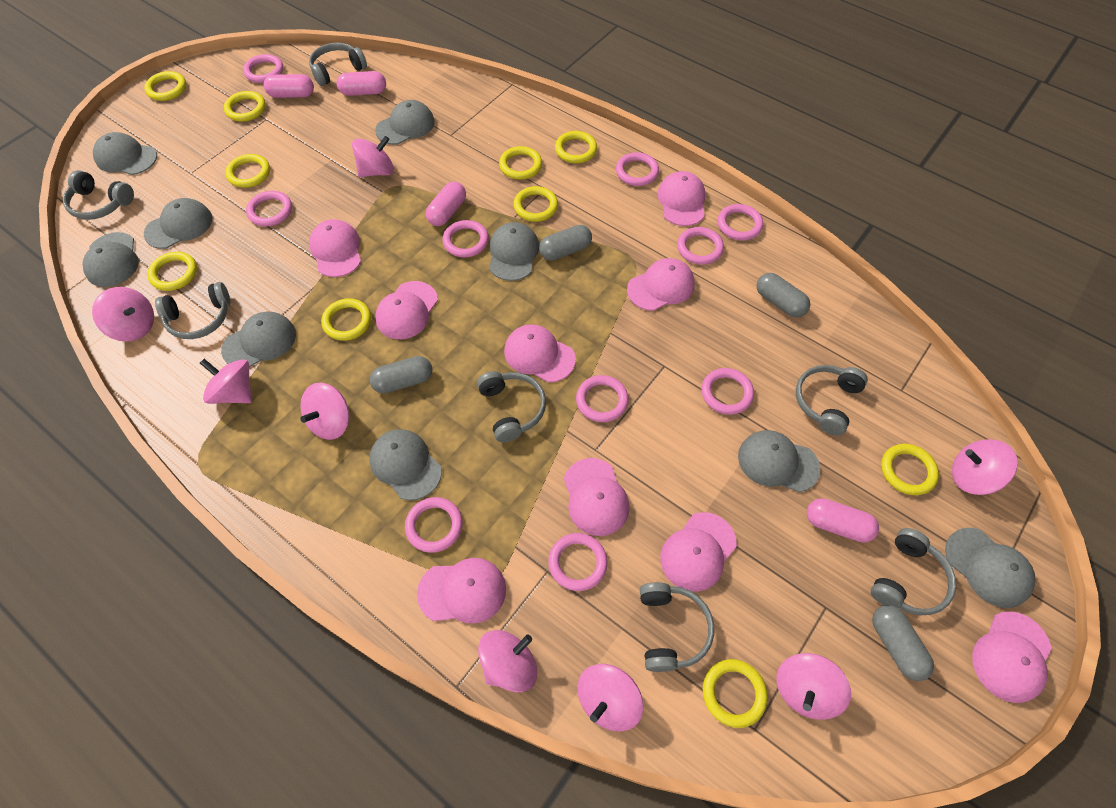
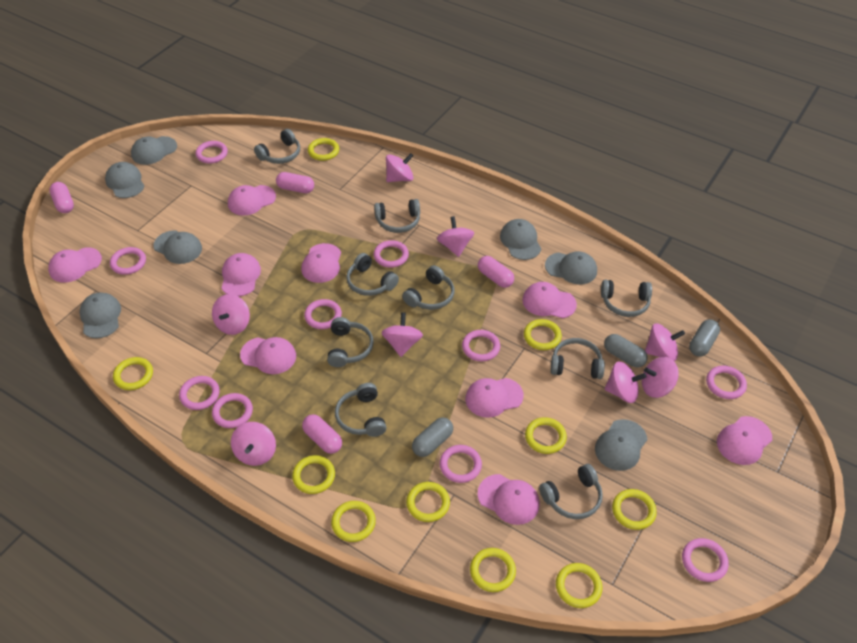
grey cap: [82,232,139,287] [93,132,157,175] [144,198,212,249] [221,311,296,367] [369,429,442,500] [375,100,435,145] [489,222,539,281] [738,430,820,492] [945,528,1036,608] = 9 -> [79,292,121,338] [105,162,145,198] [131,136,177,165] [153,230,202,264] [500,219,541,260] [545,251,597,285] [595,419,647,471] = 7
grey capsule: [370,356,432,394] [539,225,592,261] [757,273,810,318] [872,605,934,681] = 4 -> [412,417,453,457] [604,334,648,367] [689,319,720,357] = 3
grey headphones: [63,170,134,220] [155,282,230,339] [309,43,367,86] [477,371,546,442] [640,582,714,672] [796,365,868,436] [871,528,956,615] = 7 -> [254,129,300,164] [327,317,374,367] [335,383,386,437] [346,253,399,296] [374,199,420,233] [402,265,455,310] [539,464,603,519] [551,338,605,379] [601,280,652,317] = 9

